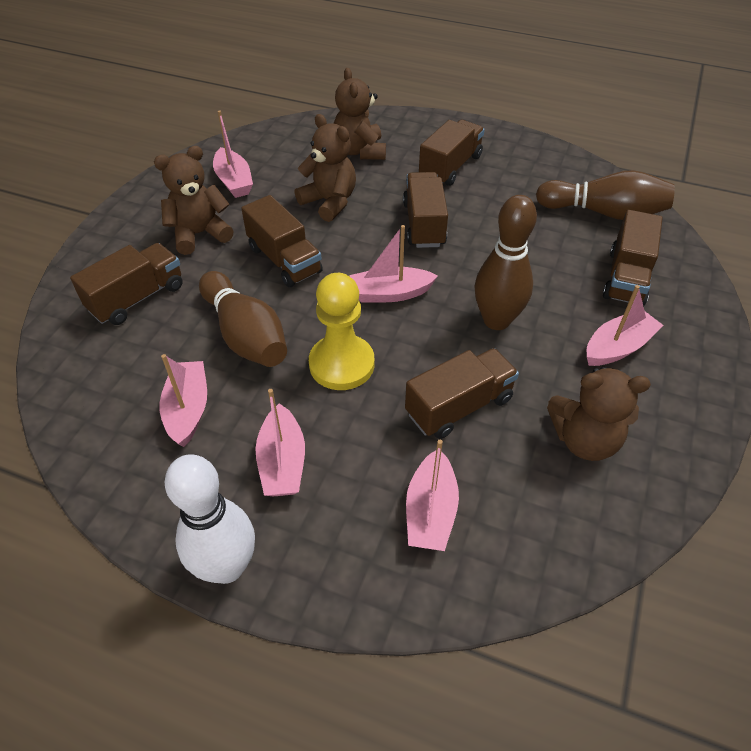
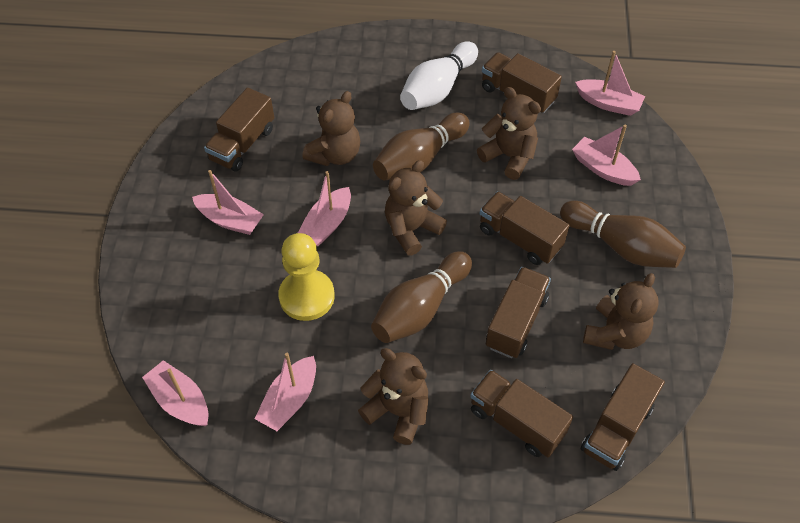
brown teddy bear: [154,146,234,255] [294,114,356,222] [334,68,386,160] [547,367,651,461] = 4 -> [302,91,360,166] [358,348,429,445] [385,160,447,256] [477,87,541,180] [583,273,659,350] = 5

